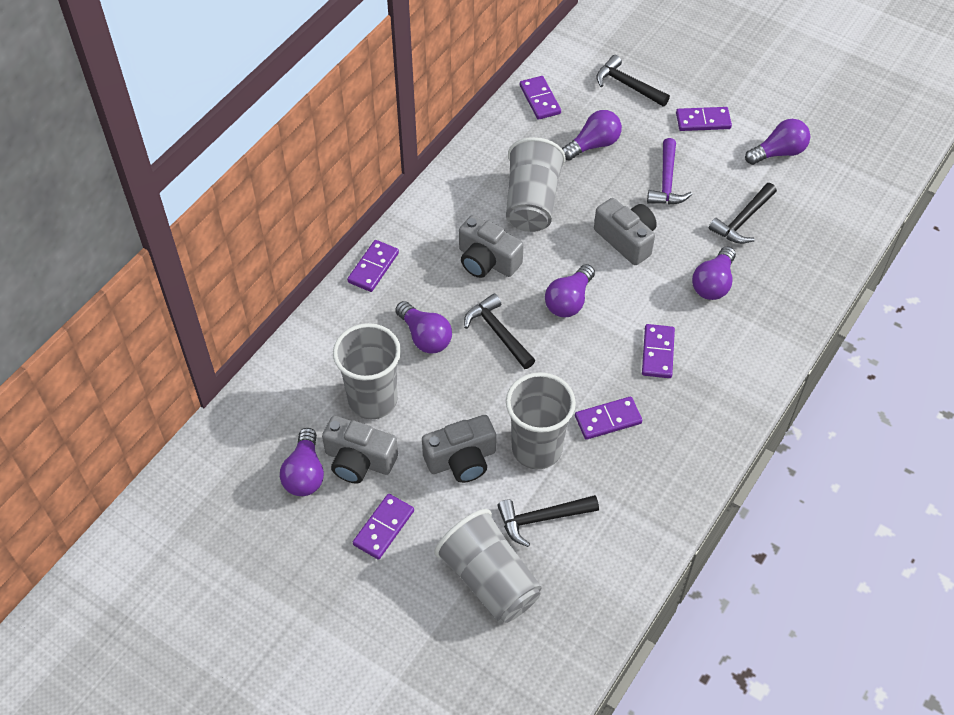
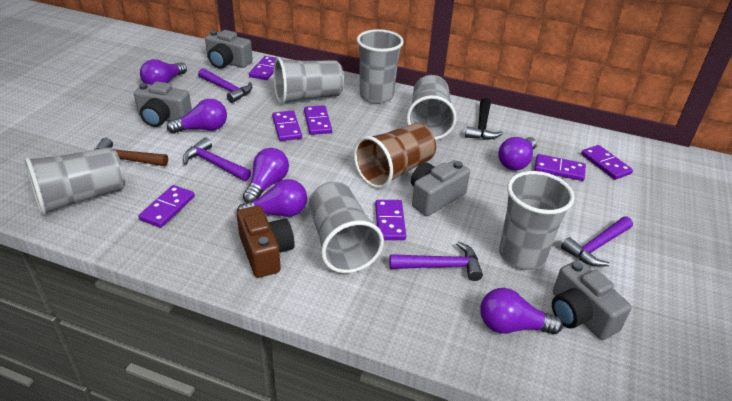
black hammer: [464,293,535,369] [497,495,599,547] [596,55,670,106] [709,183,777,244] = 4 -> [465,98,503,140] = 1
brown camera: none = 0 -> [237,206,295,278] = 1
brown cup: none = 0 -> [354,123,436,189] = 1
brown hammer: none = 0 -> [94,138,168,166] = 1
grey cup: [333,323,401,419] [434,509,542,623] [506,137,566,232] [506,372,576,469] = 4 -> [25,147,125,216] [273,57,344,105] [308,181,384,273] [357,29,404,104] [406,75,457,140] [499,171,575,270] = 6
purple domino: [347,240,399,292] [353,494,414,560] [520,76,561,120] [575,397,642,440] [642,324,675,378] [676,107,732,131] = 6 -> [138,185,195,228] [249,56,276,80] [272,110,302,141] [304,105,332,135] [375,200,406,240] [534,154,586,181] [581,145,633,180] = 7
purple hammer: [647,138,692,205] = 1 -> [183,138,251,181] [198,68,252,103] [389,242,483,281] [561,216,633,267] = 4

